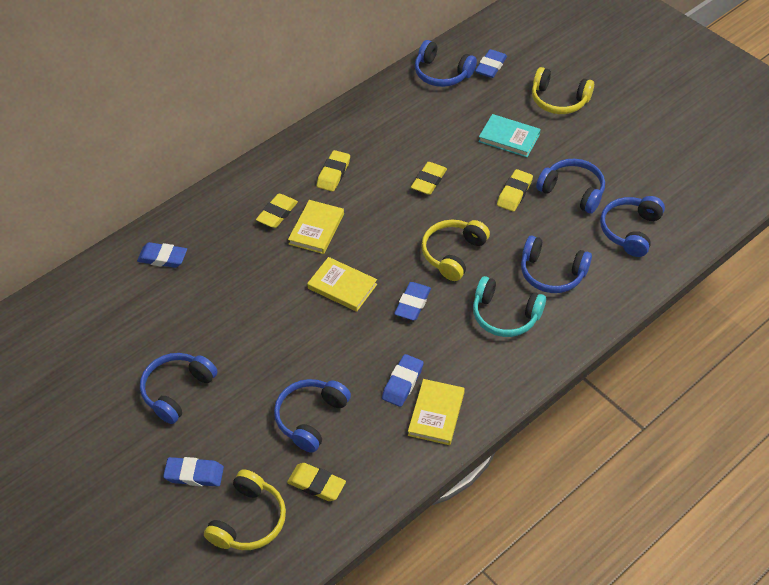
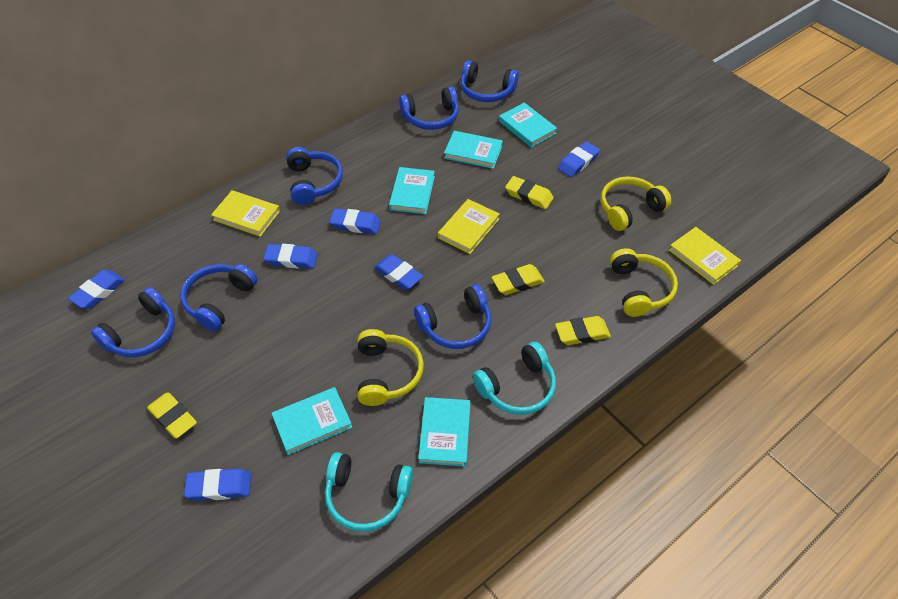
blue eraser: [137,242,187,268] [163,457,224,487] [382,354,424,407] [394,282,431,320] [475,49,507,78] = 5 -> [68,270,125,309] [184,469,251,501] [263,244,318,269] [329,208,381,234] [374,254,423,290] [558,142,600,177] = 6
turquoise book: [478,114,541,157] = 1 -> [271,387,352,455] [389,167,435,214] [418,397,471,467] [444,131,503,169] [499,103,557,148] = 5
turquoise headphones: [473,276,546,337] = 1 -> [325,452,413,532] [473,342,556,415] = 2
yellow eraser: [256,194,298,228] [287,463,346,501] [317,150,350,192] [411,162,447,195] [497,169,533,212] = 5 -> [147,392,197,438] [492,264,545,295] [505,176,554,209] [555,316,611,345] = 4

